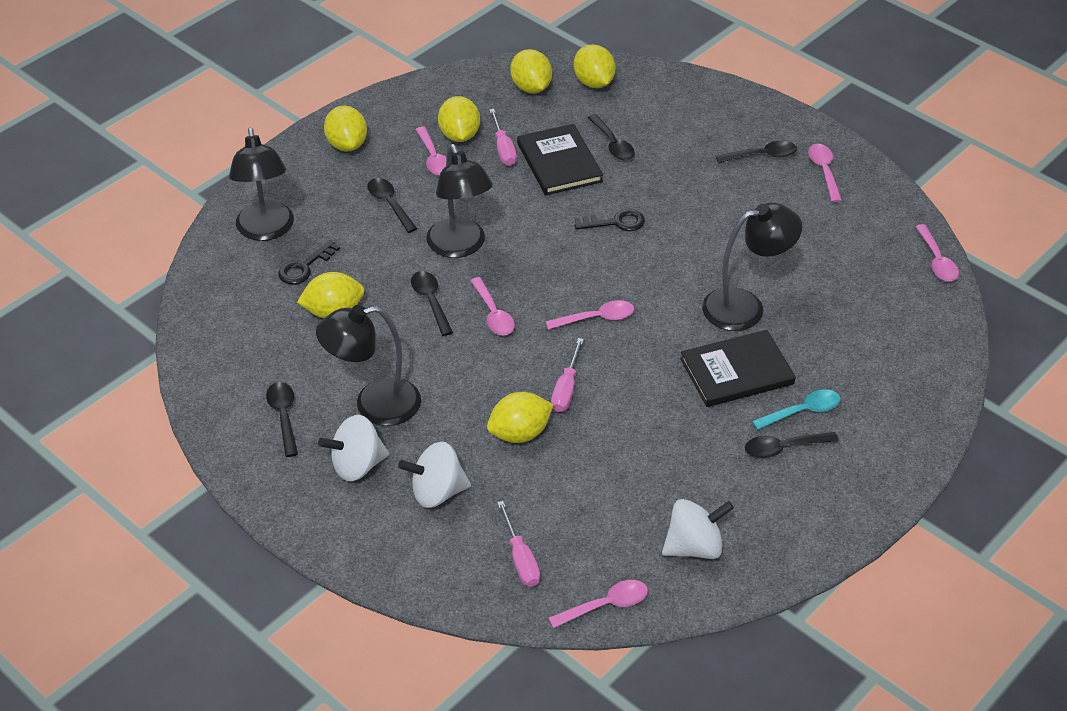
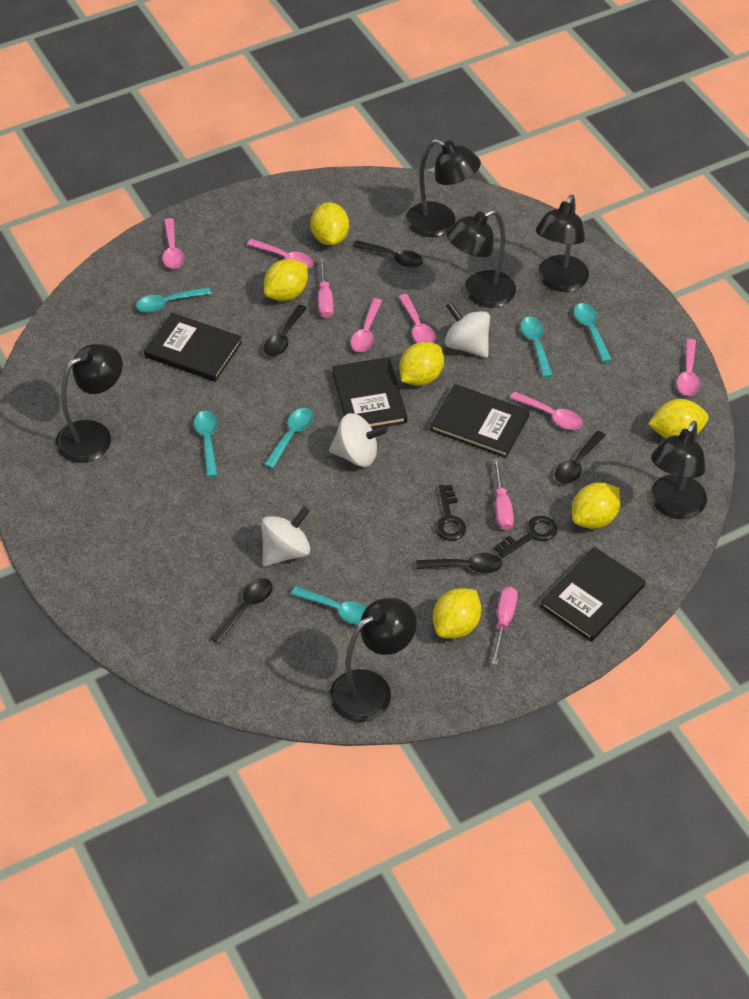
black book: [517,124,603,195] [680,330,796,407] = 2 -> [144,312,242,382] [332,357,407,429] [430,384,530,458] [540,547,645,642] = 4
black lamp: [229,127,294,241] [316,305,421,426] [426,144,493,258] [702,203,802,331] = 4 -> [55,344,123,463] [330,598,417,722] [405,139,481,237] [446,209,516,308] [536,195,589,292] [650,421,707,519] = 6
black spoon: [266,382,298,457] [367,178,418,233] [411,271,453,336] [587,114,635,161] [716,141,797,163] [745,432,839,458] = 6 -> [211,578,273,644] [264,305,307,357] [353,240,423,268] [416,553,502,573] [555,430,606,484] = 5
turquoise spoon: [752,389,841,430] = 1 -> [136,287,211,312] [194,411,218,477] [264,408,314,469] [291,586,367,624] [520,317,553,378] [574,303,612,362] = 6

